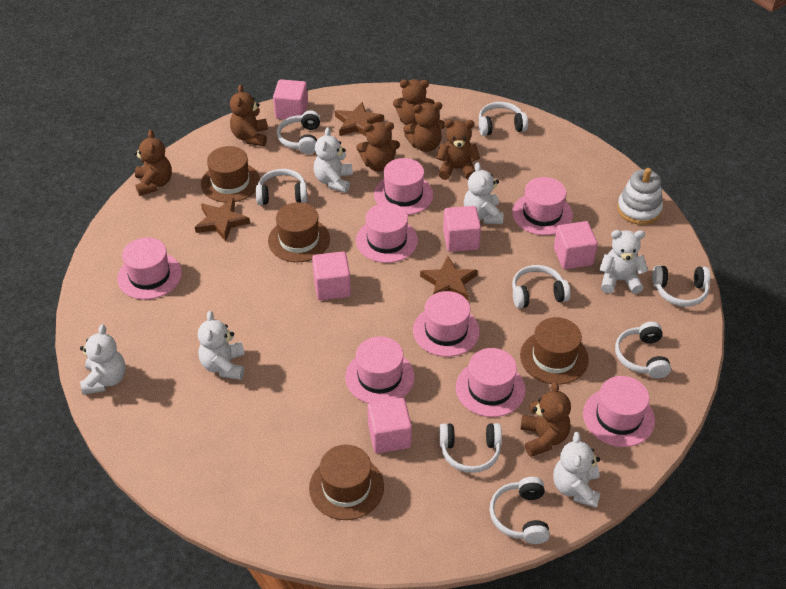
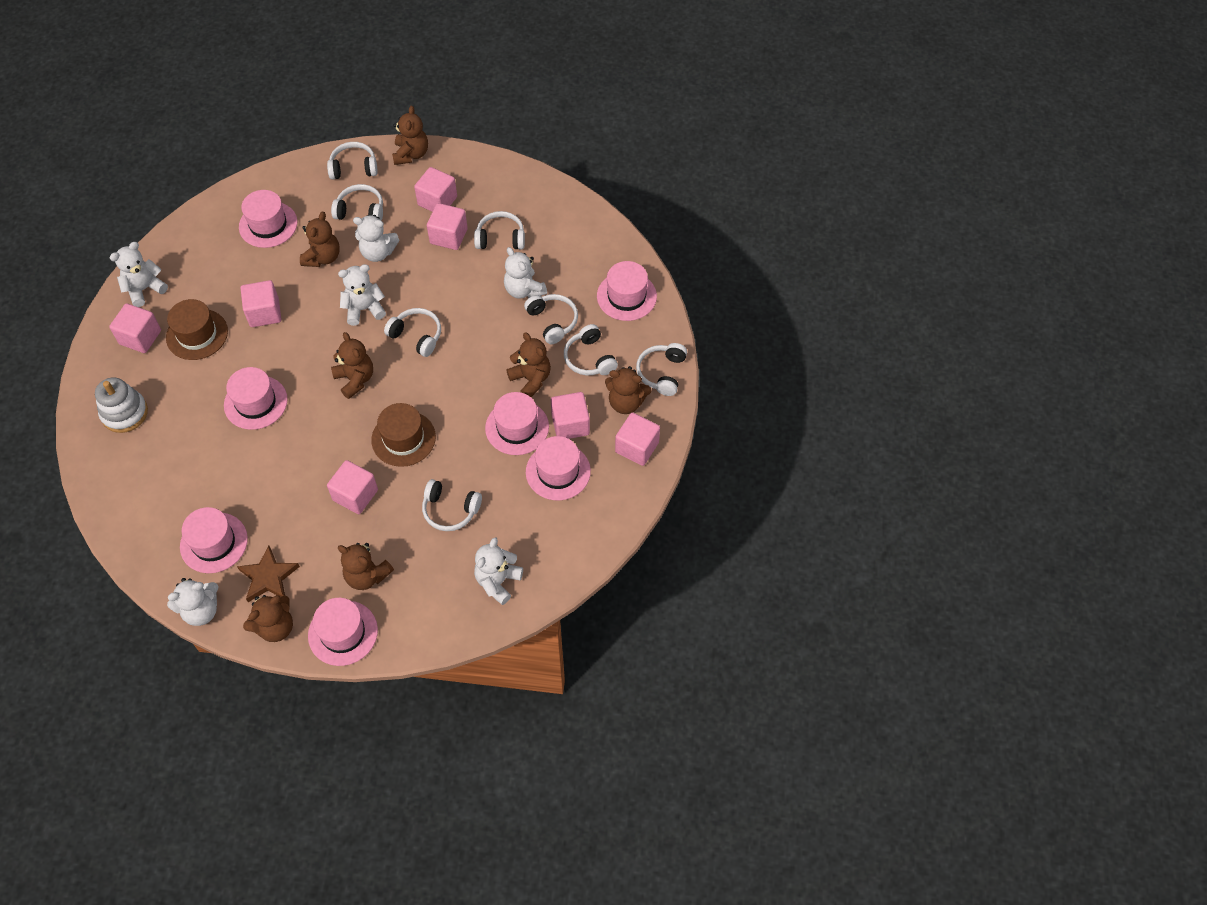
brown hat: [201,146,260,203] [268,202,330,262] [309,445,384,520] [520,317,589,385] = 4 -> [166,299,228,360] [371,403,436,467] = 2
brown star: [195,198,250,241] [335,102,384,136] [420,256,477,301] = 3 -> [237,545,300,602] = 1
pink cube: [273,79,308,119] [312,251,351,300] [367,398,412,453] [443,206,481,252] [554,221,598,269] = 5 -> [109,303,161,353] [241,280,281,327] [327,460,378,514] [414,167,457,212] [427,203,468,250] [551,392,590,439] [615,413,660,466] = 7
pink hat: [117,237,182,300] [345,336,415,403] [356,203,418,263] [374,158,433,215] [413,291,480,357] [456,348,526,417] [512,177,573,235] [583,376,655,447] = 8 -> [180,507,248,573] [224,367,288,430] [239,190,297,248] [308,598,378,666] [485,392,549,455] [526,436,591,500] [597,261,657,321] = 7

